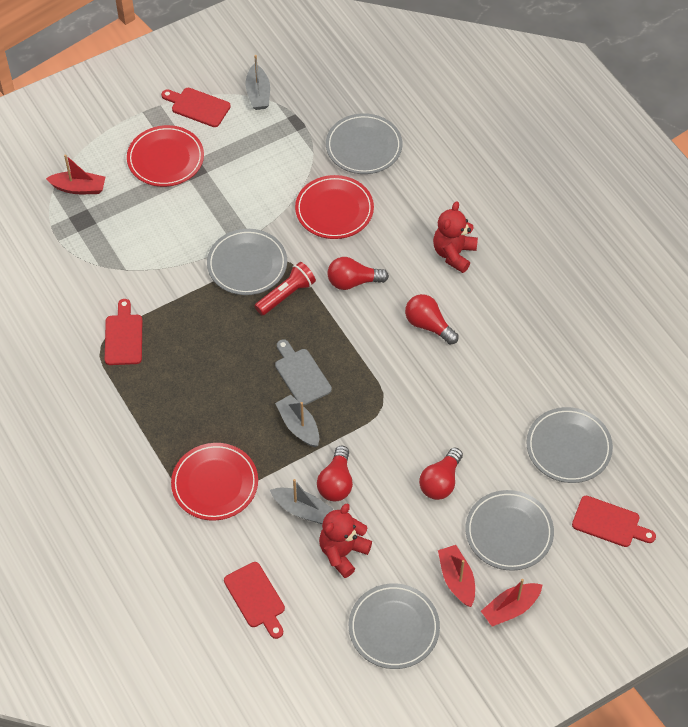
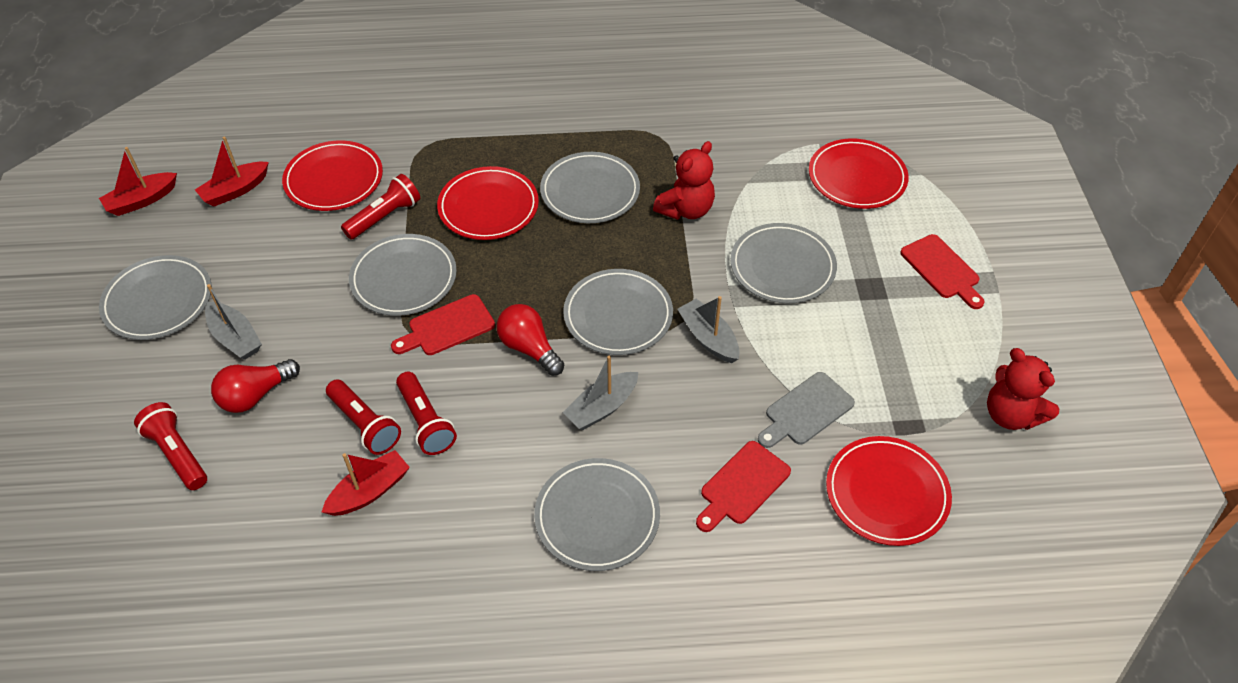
grey plate: [207,229,287,295] [326,113,402,174] [349,583,440,669] [465,490,554,571] [527,407,613,483] = 5 -> [99,255,212,340] [349,234,457,316] [534,458,660,571] [540,152,640,223] [563,269,673,355] [730,223,837,303] = 6
red cutting board: [105,299,142,365] [161,88,231,127] [224,562,285,639] [572,496,656,547] = 4 -> [391,294,495,355] [696,441,791,532] [900,234,985,309] = 3
red flashlight: [255,262,316,316] = 1 -> [134,402,207,490] [326,379,401,455] [341,174,420,239] [396,372,457,455] = 4
red light bulb: [317,446,353,501] [328,257,389,290] [405,294,459,344] [419,448,463,500] = 4 -> [211,359,300,413] [496,304,564,376] = 2
red plate: [127,125,204,187] [171,443,258,521] [295,175,374,239] = 3 -> [282,140,383,211] [437,166,539,240] [809,139,909,209] [826,436,952,546] = 4

